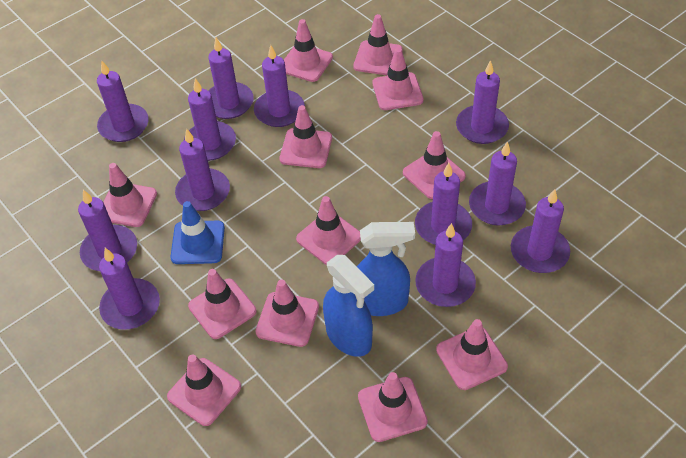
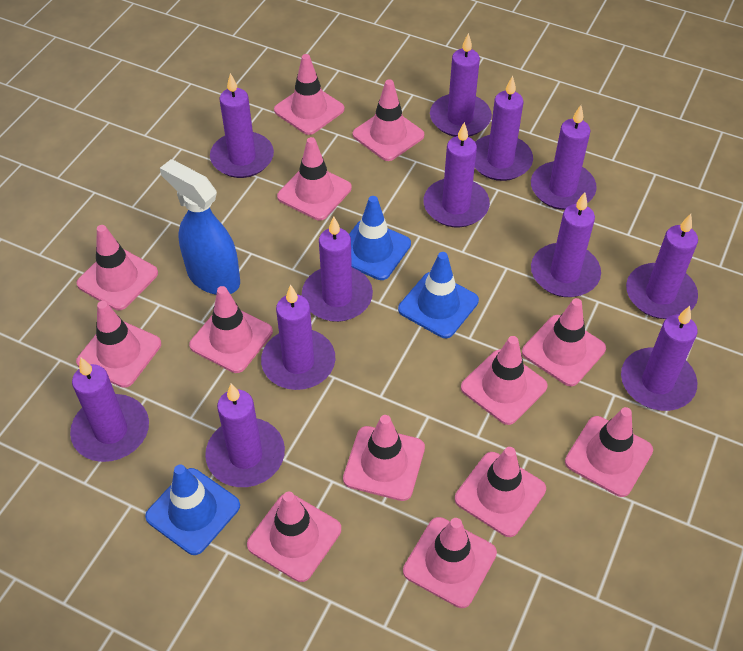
blue spray bottle: [323,255,374,357] [357,222,415,316] = 2 -> [160,159,240,295] = 1
blue traffic cone: [170,201,225,264] = 1 -> [145,464,240,555] [349,196,411,280] [398,252,479,338] = 3
pink traffic cone: [103,163,157,227] [167,354,241,426] [188,269,257,339] [255,279,319,347] [279,105,332,168] [284,19,333,82] [296,196,361,265] [353,14,403,75] [358,372,428,442] [373,48,424,110] [403,131,466,199] [436,319,508,390] = 12 -> [76,301,161,388] [77,225,158,310] [189,286,273,373] [247,492,341,582] [274,54,344,135] [277,137,351,220] [343,415,425,501] [353,79,424,161] [403,517,497,608] [455,447,546,537] [461,336,548,425] [522,298,606,386] [565,407,653,497] = 13

